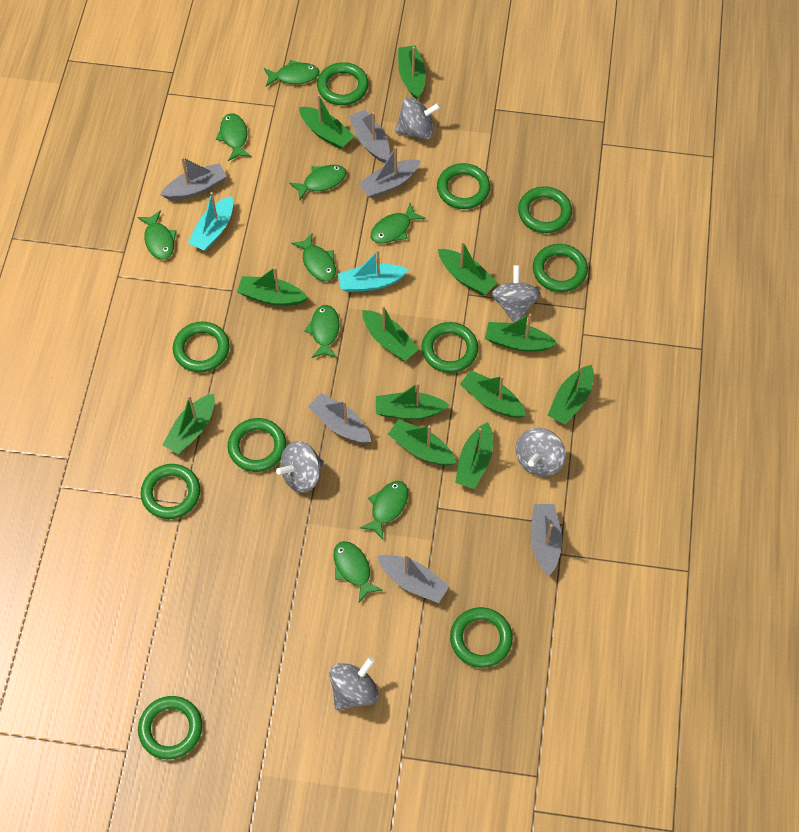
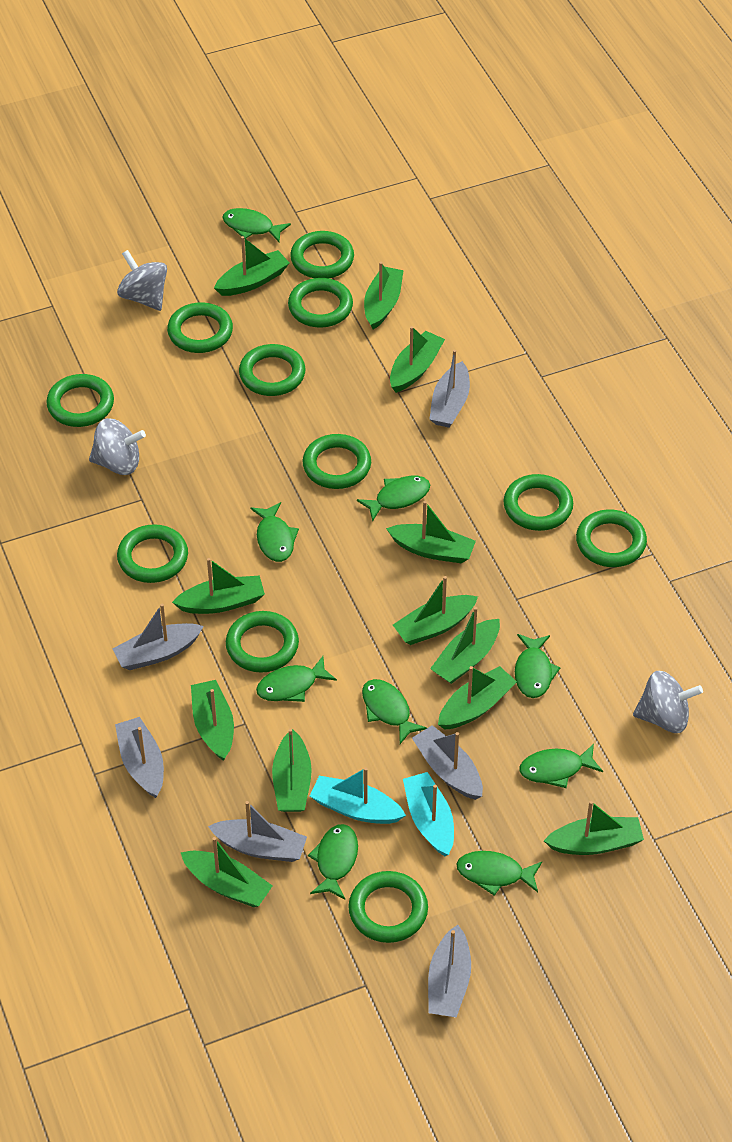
green ring: [138,696,202,759] [141,464,200,519] [173,322,230,372] [228,418,286,472] [317,62,368,105] [422,322,478,373] [437,163,490,209] [450,607,513,668] [518,186,572,233] [533,244,588,292] = 10 -> [46,374,114,427] [117,524,188,583] [167,302,233,353] [226,611,299,673] [239,344,305,396] [288,278,353,327] [290,231,354,278] [303,434,371,489] [348,871,428,943] [503,474,573,531] [576,509,647,567] = 11
grey spinning top: [276,441,323,493] [330,657,379,710] [395,98,441,140] [491,265,541,323] [516,428,566,477] = 5 -> [89,418,146,475] [117,250,167,311] [633,671,703,733] = 3

